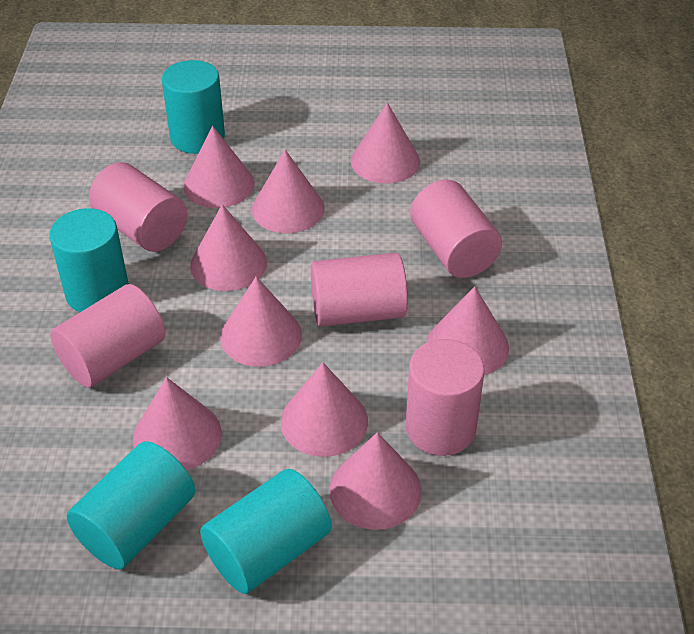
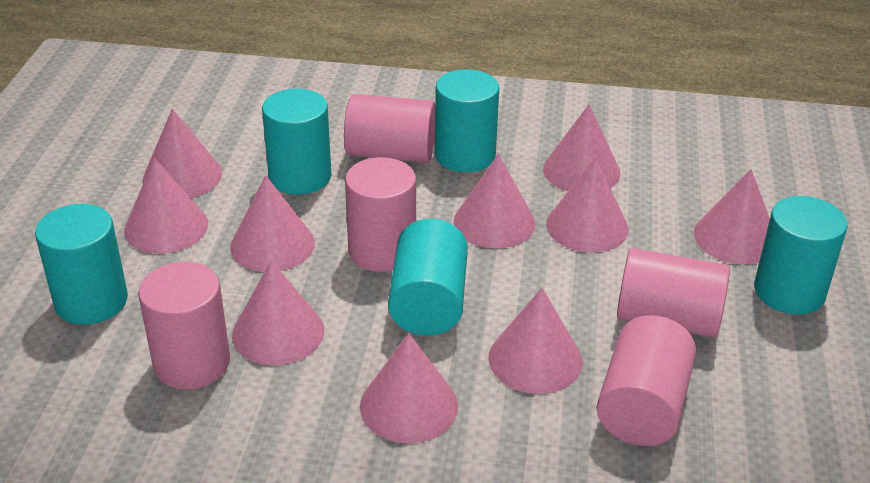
pink cone: [133,377,222,470] [183,126,255,208] [190,204,267,291] [220,276,302,367] [252,150,325,233] [281,363,368,457] [329,432,422,530] [351,102,420,184] [427,286,509,376] = 9 -> [124,158,208,254] [143,109,222,198] [230,175,315,272] [232,261,324,365] [360,333,458,443] [454,154,535,249] [488,288,582,394] [543,104,620,191] [546,158,628,253] [694,169,770,265] = 10
turquoise cylinder: [49,208,129,312] [67,442,195,569] [162,60,225,154] [200,469,332,594] = 4 -> [35,204,128,325] [262,89,331,194] [388,219,468,336] [435,69,499,172] [754,196,848,314] = 5

